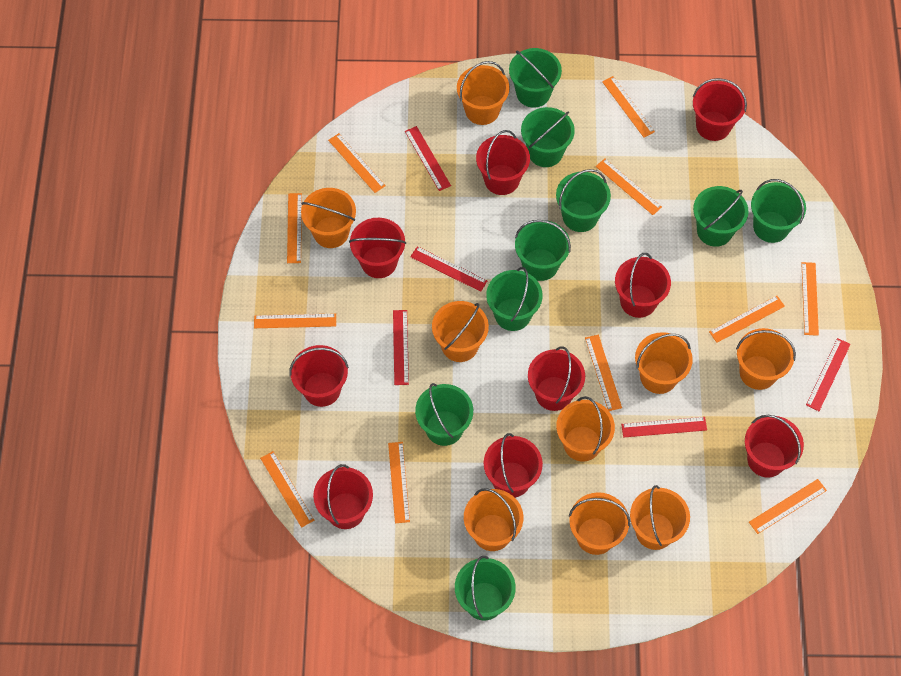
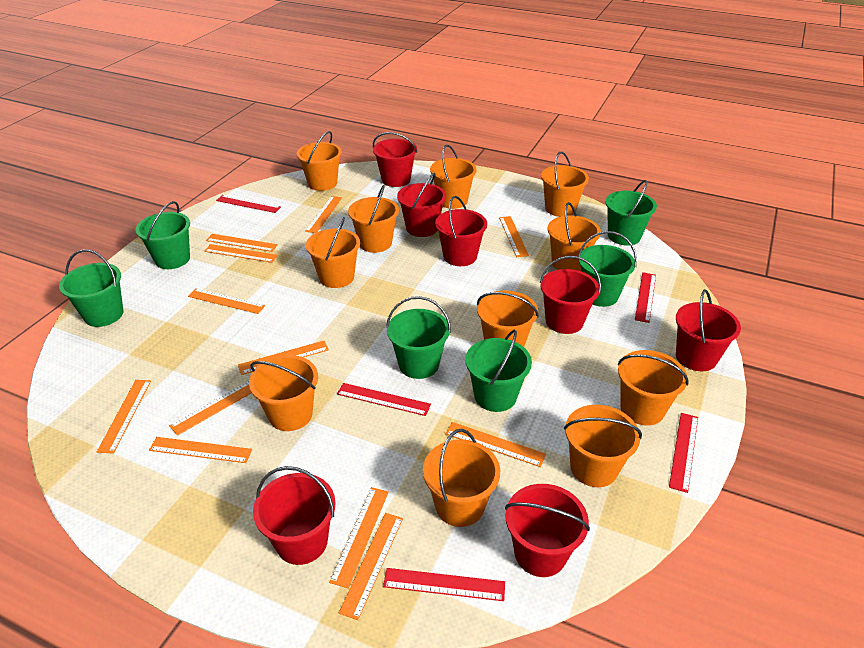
green bucket: [415,383,473,446] [455,556,516,620] [486,267,543,331] [509,48,562,108] [515,220,571,281] [521,107,575,167] [556,169,611,232] [693,186,748,247] [751,179,806,243] = 9 -> [59,249,124,327] [135,201,190,269] [386,296,451,379] [465,330,532,412] [578,231,637,307] [606,180,657,246] = 6
orange bucket: [301,188,356,248] [432,301,489,362] [457,61,510,125] [464,488,523,551] [556,396,615,462] [569,492,630,555] [630,485,690,550] [635,332,693,394] [736,328,796,390] = 9 -> [249,355,318,431] [297,131,342,191] [306,217,360,288] [348,185,399,253] [423,429,500,527] [430,145,477,209] [477,291,539,347] [541,152,589,217] [548,202,601,271] [564,405,642,487] [617,350,689,426] = 11
orange ruler: [254,313,336,328] [260,451,314,528] [287,193,302,263] [328,133,386,193] [388,442,410,523] [585,335,622,411] [596,158,662,215] [602,76,655,138] [709,296,785,343] [749,479,827,534] [801,262,819,336] = 11 -> [97,380,151,454] [149,437,252,463] [169,381,252,436] [188,288,265,314] [204,244,278,263] [206,234,278,252] [238,341,329,375] [305,196,342,233] [329,487,389,588] [339,513,403,620] [445,422,546,467] [499,216,529,257] = 12
red bucket: [289,345,349,407] [313,464,373,529] [349,218,406,278] [476,130,530,195] [484,433,543,498] [528,346,585,411] [615,253,671,318] [693,78,747,141] [745,415,804,478] = 9 -> [253,466,336,565] [373,132,417,187] [397,173,446,237] [435,196,487,266] [505,484,590,577] [540,256,601,334] [676,289,741,371] = 7

